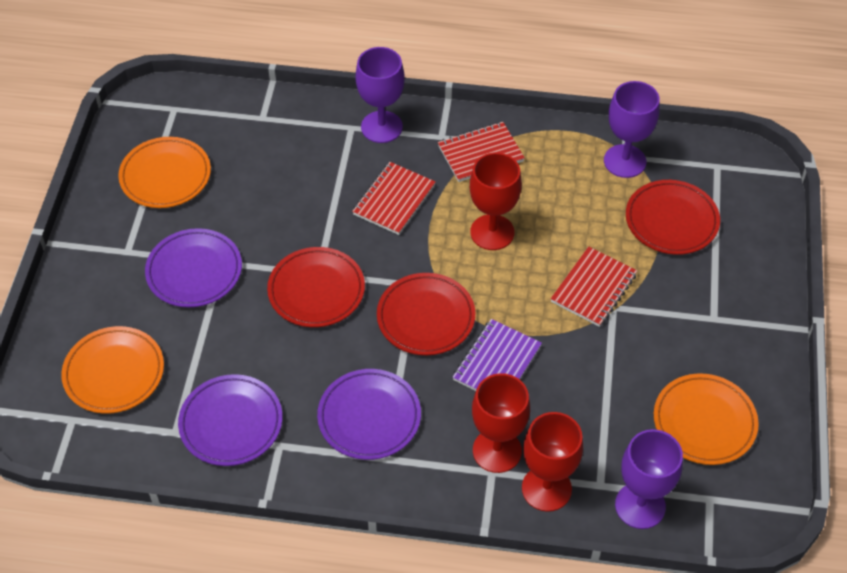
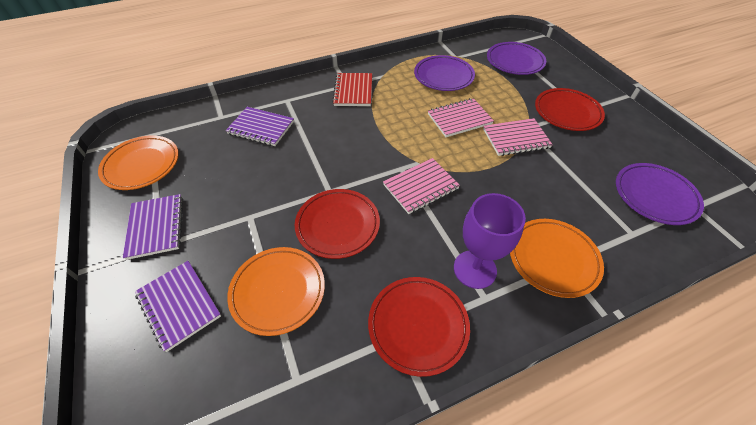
pink notebook: none = 0 -> [383,158,460,214] [428,98,494,137] [483,118,553,156] = 3
purple goblet: [356,47,405,143] [604,81,660,178] [615,429,683,529] = 3 -> [454,193,526,289] = 1
purple notebook: [453,319,542,391] = 1 -> [123,194,183,260] [135,261,221,352] [226,107,294,146] = 3
red goblet: [470,153,522,250] [472,373,530,473] [522,412,583,512] = 3 -> none = 0
red notebook: [352,162,436,235] [438,122,525,182] [551,246,637,327] = 3 -> [332,73,372,106] = 1

